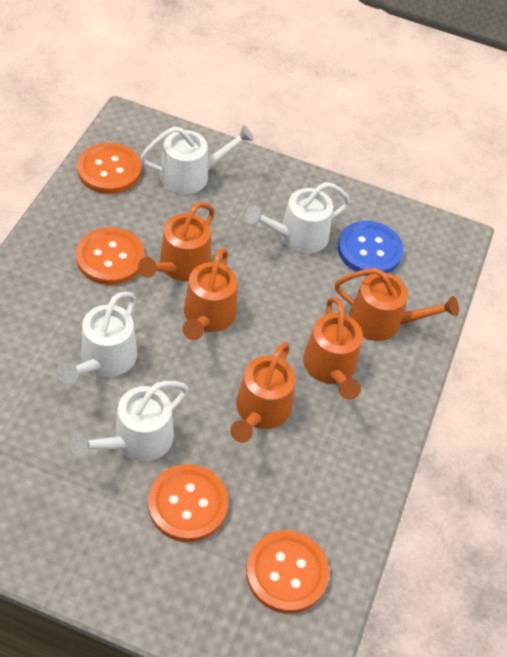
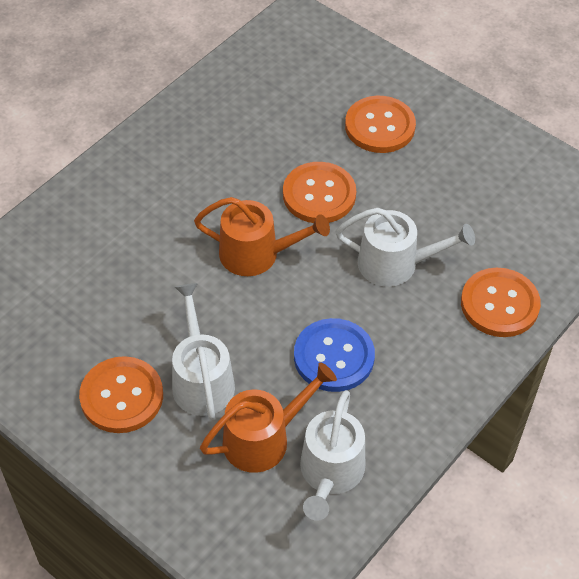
orange watering can: [138,202,215,281] [183,248,237,340] [230,342,295,442] [303,297,363,400] [335,268,459,341] = 5 -> [194,197,330,276] [200,363,337,473] = 2
white watering can: [57,291,137,385] [70,381,189,461] [140,125,254,194] [245,182,350,254] = 4 -> [172,283,235,420] [300,390,365,521] [336,208,475,287] = 3

